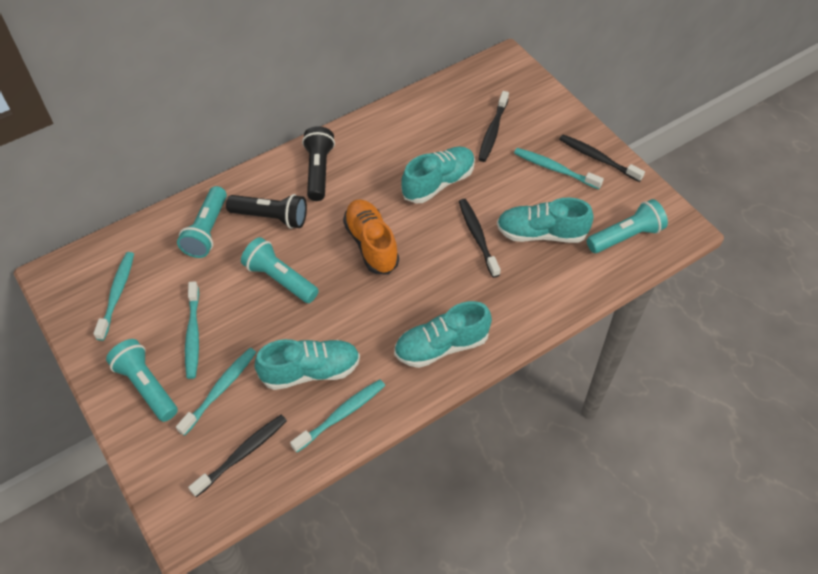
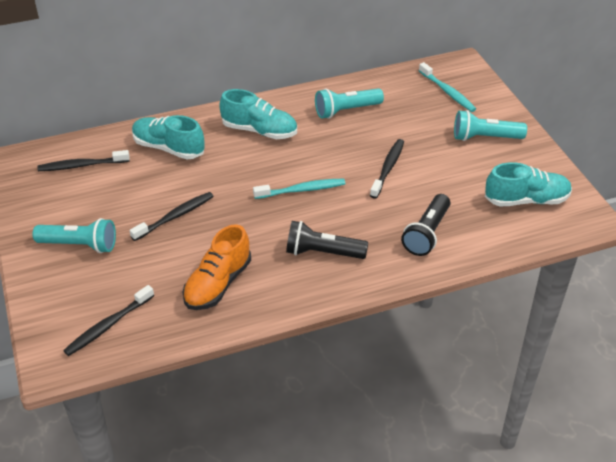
turquoise flashlight: [106,339,178,422] [177,186,227,258] [241,237,319,303] [587,199,668,253] = 4 -> [33,218,116,253] [315,88,384,119] [454,110,527,141] = 3
turquoise shoe: [255,339,360,390] [394,301,492,368] [401,146,475,203] [497,198,594,243] = 4 -> [132,115,204,159] [219,89,297,139] [485,162,572,206] = 3
turquoise toothbrush: [93,252,134,341] [176,348,256,436] [185,281,199,379] [290,379,385,453] [514,148,604,189] = 5 -> [253,178,345,199] [419,62,476,112] = 2

